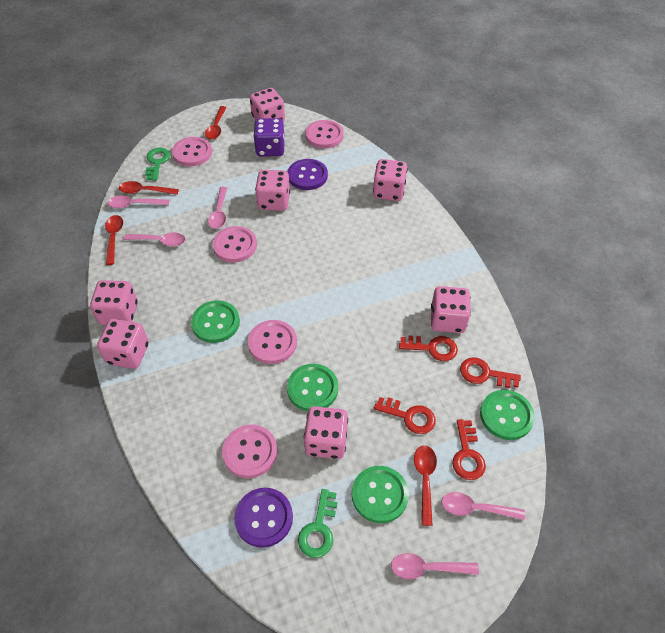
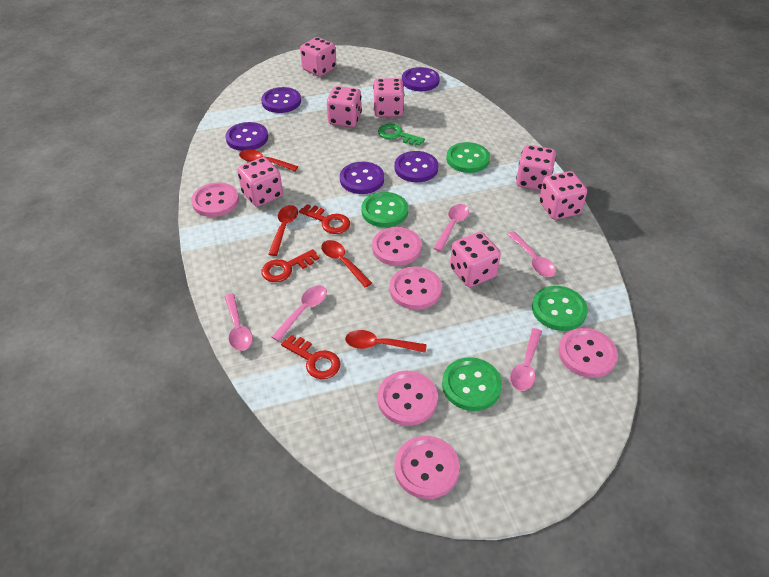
green key: [145,148,170,181] [298,489,338,558] = 2 -> [378,124,425,146] = 1
pink button: [172,137,212,166] [213,226,257,263] [222,424,277,478] [248,320,297,364] [305,120,344,148] = 5 -> [191,183,239,217] [372,227,422,266] [378,371,438,426] [390,267,442,310] [395,436,460,499] [558,328,618,378] = 6
purple button: [234,488,293,548] [288,159,328,190] = 2 -> [226,122,268,151] [261,87,301,113] [340,162,384,194] [395,151,439,182] [402,67,440,91] = 5
purple dice: [253,118,285,157] = 1 -> none = 0
red key: [374,397,436,434] [399,335,458,361] [452,419,486,480] [460,357,521,388] = 4 -> [261,249,319,282] [281,335,341,379] [299,204,350,234] = 3

